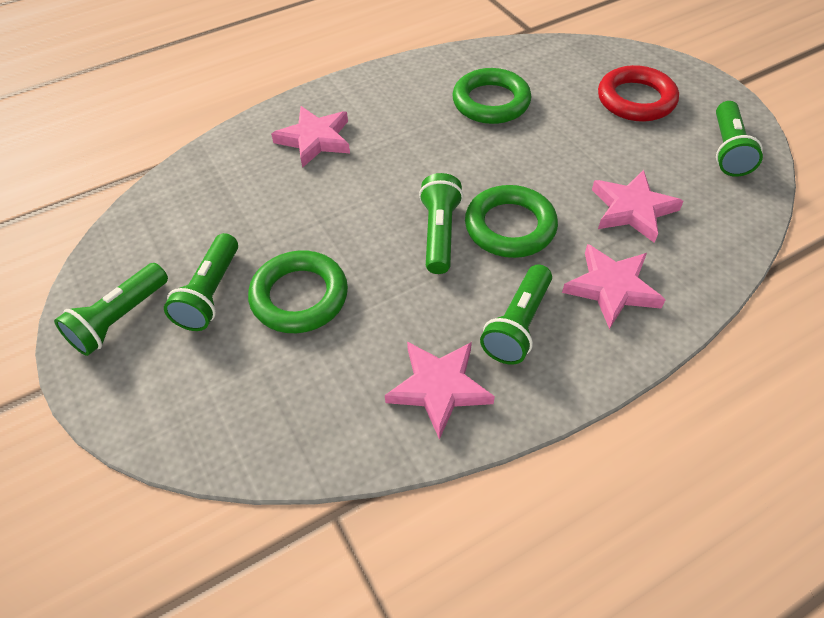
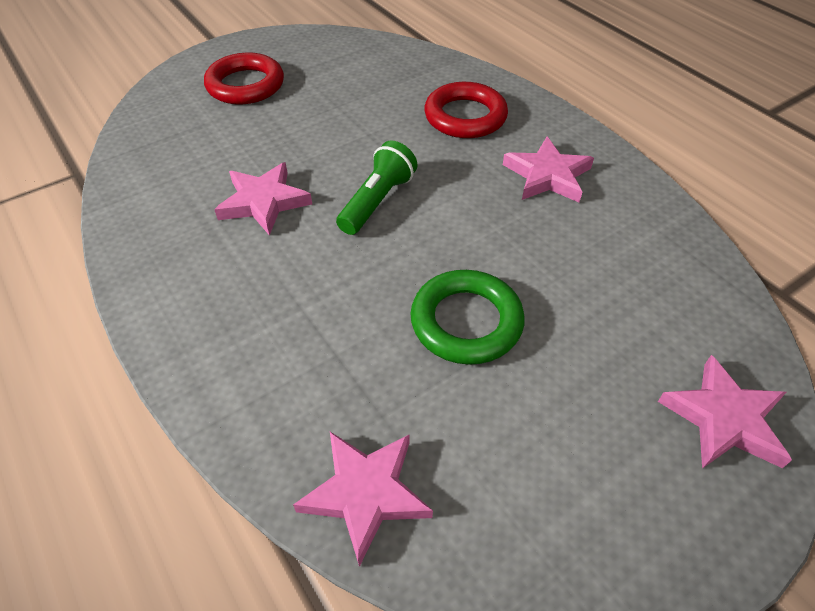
green flashlight: [54,263,168,356] [164,233,238,331] [419,173,463,274] [480,264,552,365] [716,101,763,177] = 5 -> [336,141,418,235] = 1
green ring: [248,250,348,333] [452,68,531,124] [465,185,558,258] = 3 -> [410,270,525,365] = 1
red ring: [598,65,679,122] = 1 -> [204,53,284,104] [424,82,508,138] = 2

